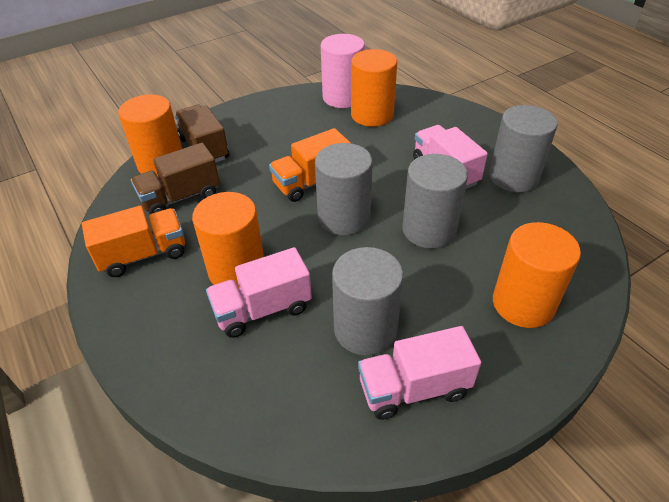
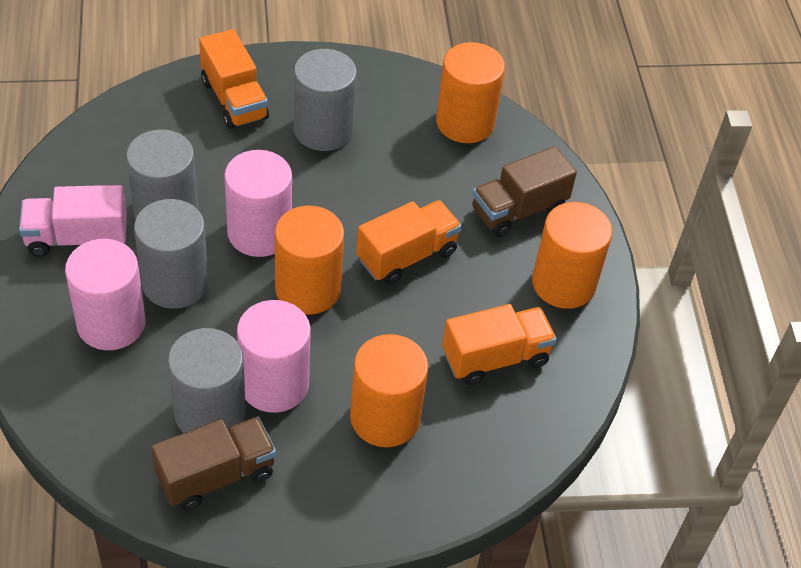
orange truck: [82,206,185,277] [269,128,351,202] = 2 -> [199,29,269,129] [356,200,462,285] [442,304,557,385] = 3
pink cylinder: [321,34,365,108] = 1 -> [65,239,146,350] [224,150,292,257] [237,300,311,413] = 3
pink truck: [206,247,312,338] [358,326,481,420] [413,125,488,189] = 3 -> [19,185,127,257] = 1

